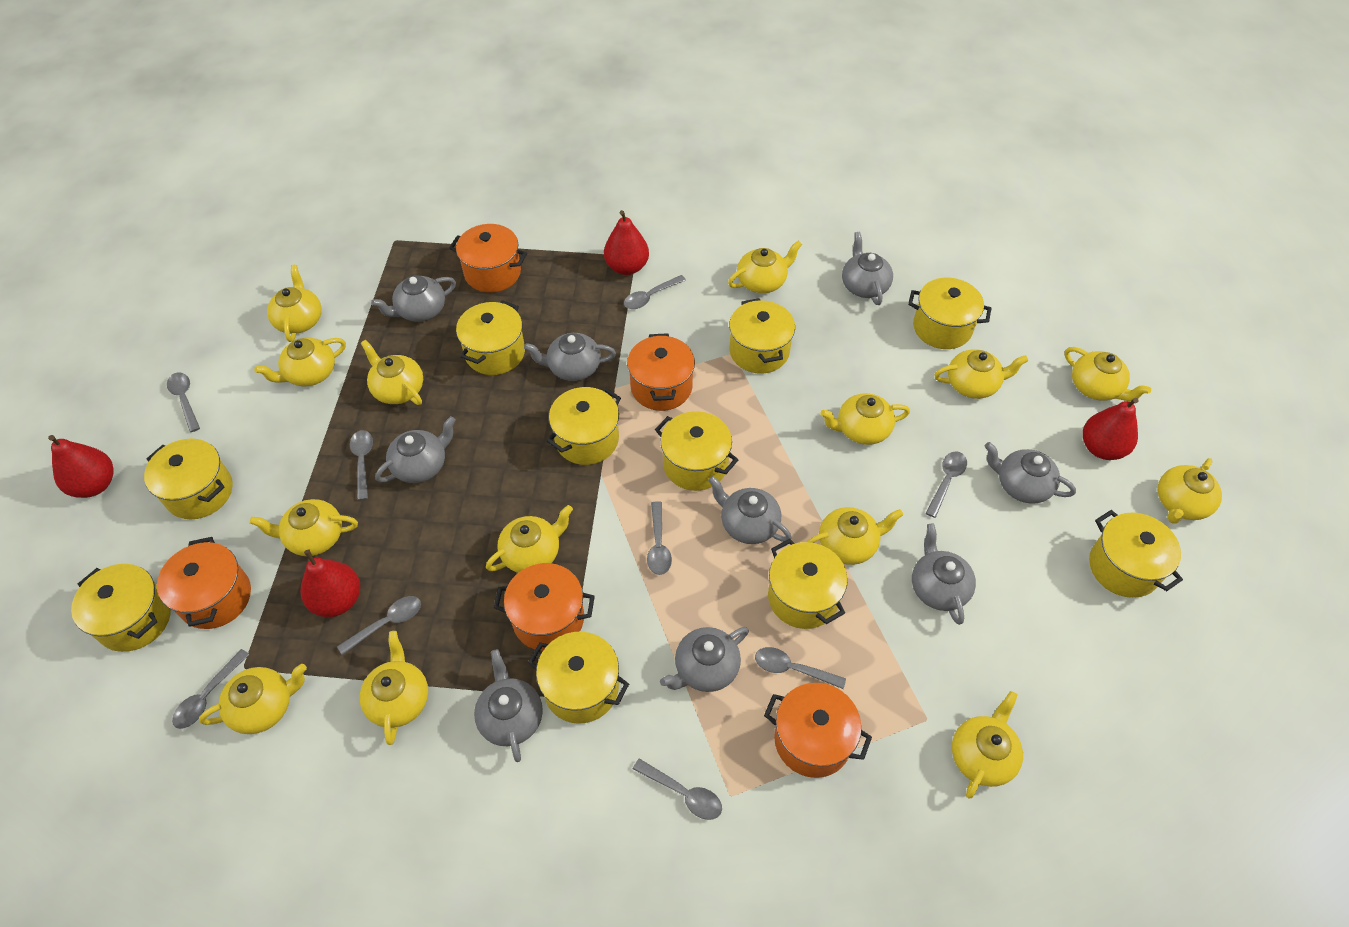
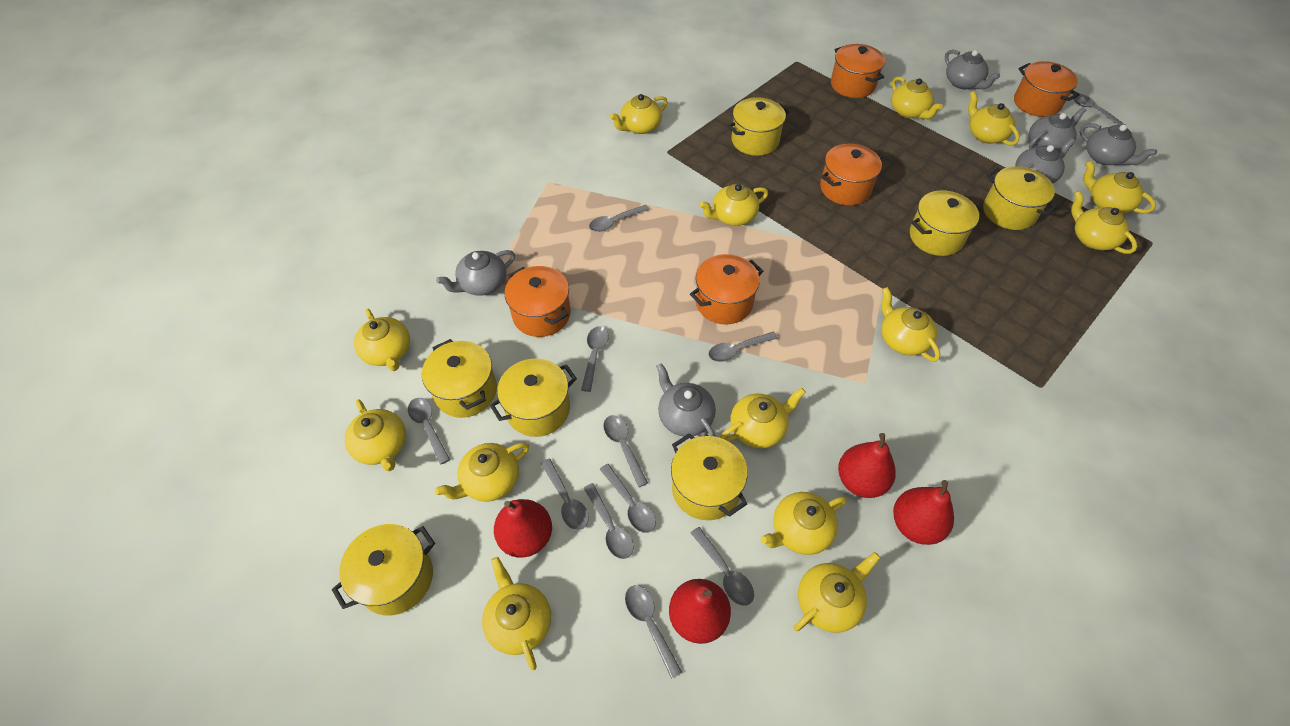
grey spoon: [167,372,200,432] [172,649,250,729] [337,596,421,655] [350,430,373,500] [624,275,686,309] [633,758,722,820] [647,501,672,575] [755,647,846,689] [926,451,967,518] = 9 -> [408,398,450,465] [541,459,589,530] [581,326,609,392] [584,483,634,559] [589,205,650,232] [600,464,656,533] [603,415,648,487] [625,585,682,679] [691,527,754,606] [708,332,778,362] [1074,94,1125,125] = 11
grey teapot: [371,275,456,322] [375,416,456,483] [474,649,543,762] [524,333,616,381] [660,627,749,692] [708,476,792,544] [842,232,893,305] [912,523,976,625] [985,442,1076,504] = 9 -> [436,250,515,296] [656,363,716,437] [945,50,1000,89] [1015,138,1075,184] [1029,107,1086,151] [1080,123,1157,165] = 6
yellow pot: [71,564,171,652] [144,439,233,519] [456,300,525,375] [528,632,629,724] [547,387,621,465] [655,411,738,491] [729,298,795,374] [768,539,848,629] [908,278,992,349] [1089,510,1183,598] = 10 -> [332,524,435,616] [422,339,497,418] [490,358,577,437] [671,433,748,520] [727,97,789,156] [910,190,981,256] [983,166,1058,230] = 7

